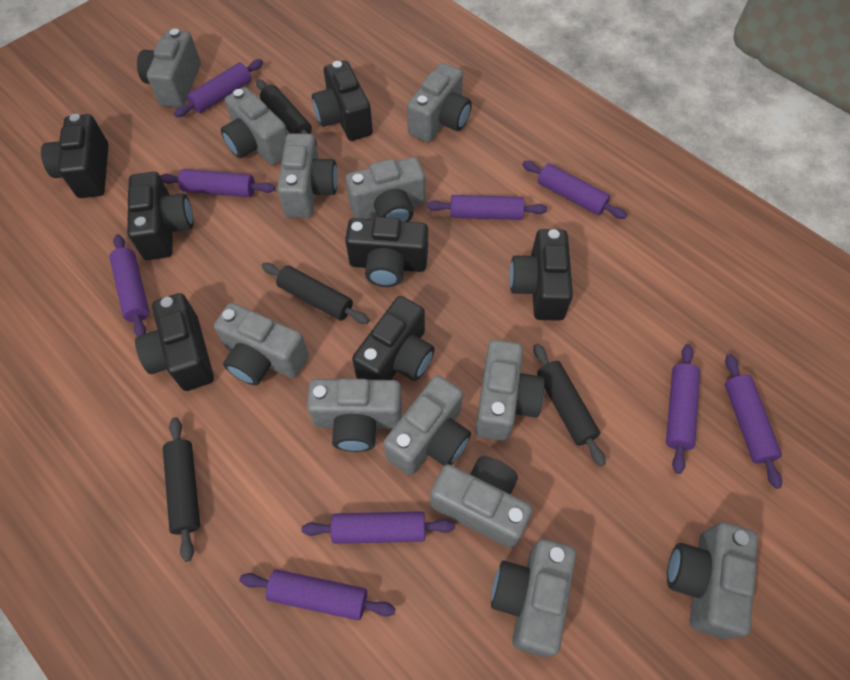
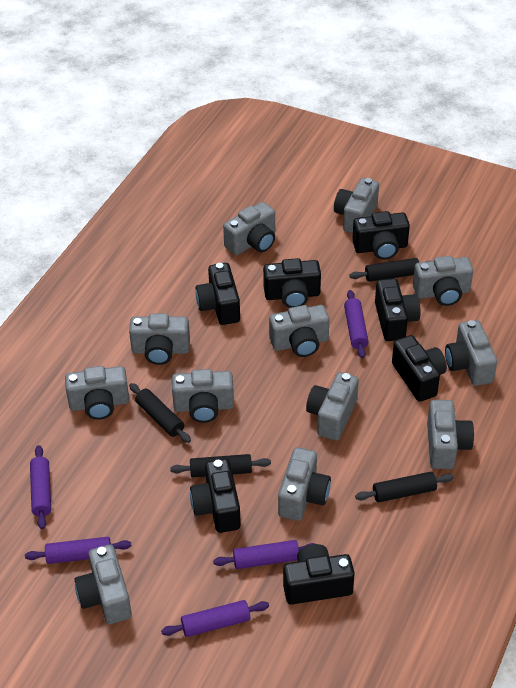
purple rolling pin: [110,234,149,336] [160,169,275,197] [174,59,263,117] [239,569,396,620] [302,511,455,544] [427,195,547,220] [522,161,627,219] [666,344,700,474] [725,354,782,489] = 9 -> [25,537,131,564] [30,445,51,529] [161,600,269,637] [213,540,315,569] [344,290,369,358] = 5

